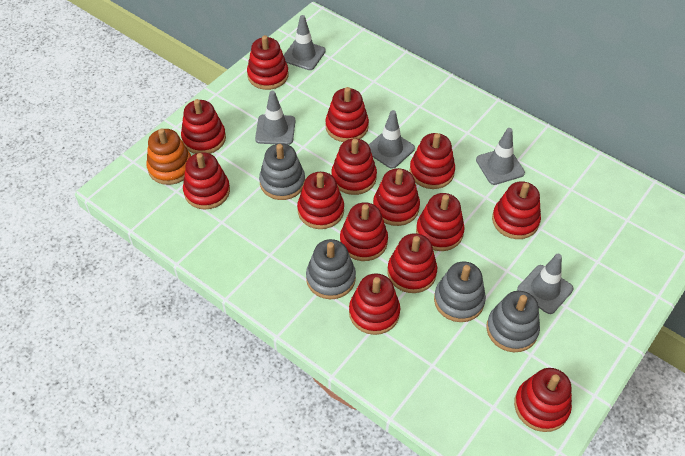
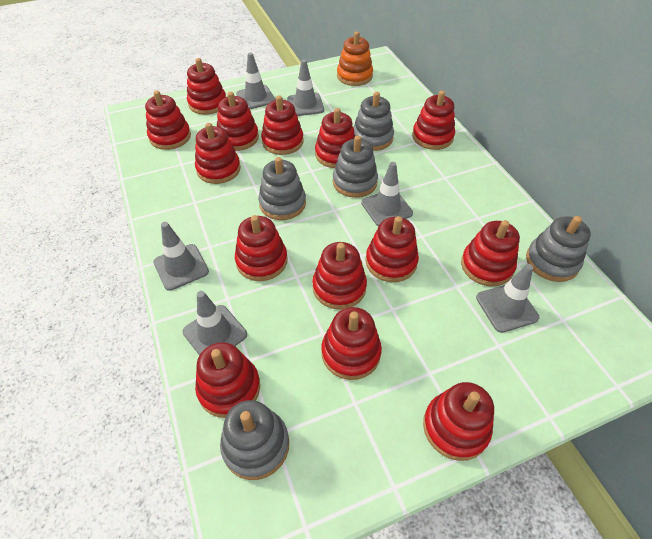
grey stacking toy: [259,143,305,200] [306,239,356,299] [434,262,486,322] [486,291,540,352] = 4 -> [220,400,289,480] [258,157,306,220] [333,136,378,198] [353,92,394,151] [526,216,591,282] = 5
grey traffic cone: [255,91,295,145] [283,15,326,70] [369,110,415,169] [476,128,525,185] [517,254,573,314] = 5 -> [153,222,209,291] [183,291,247,355] [236,53,276,109] [287,60,324,116] [361,162,413,226] [476,264,539,333] = 6

